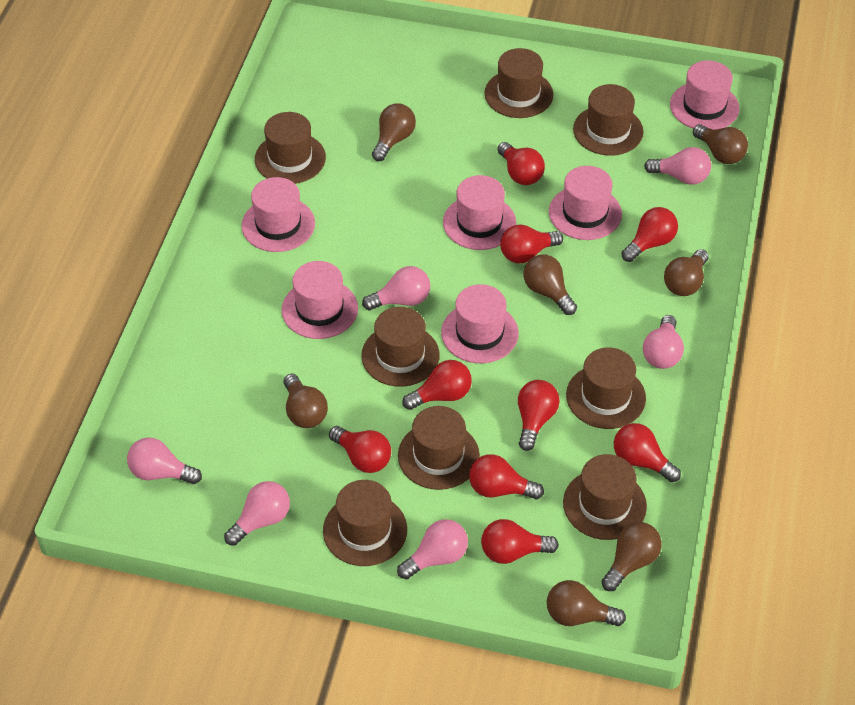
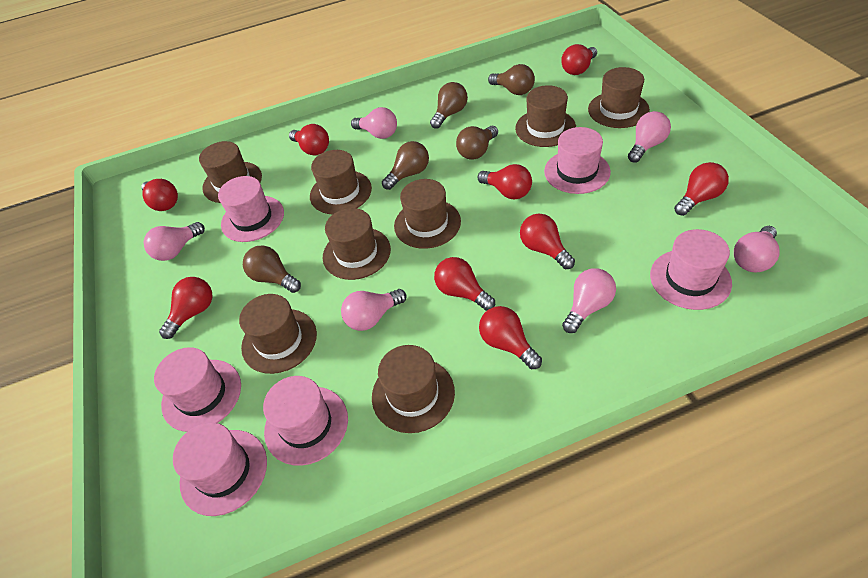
brown light bulb: [284,374,328,428] [372,103,416,161] [523,254,577,315] [547,580,626,626] [602,522,662,591] [664,249,709,296] [693,124,748,164] = 7 -> [243,245,301,293] [382,141,429,190] [430,82,468,129] [456,126,498,159] [488,64,535,95] = 5

